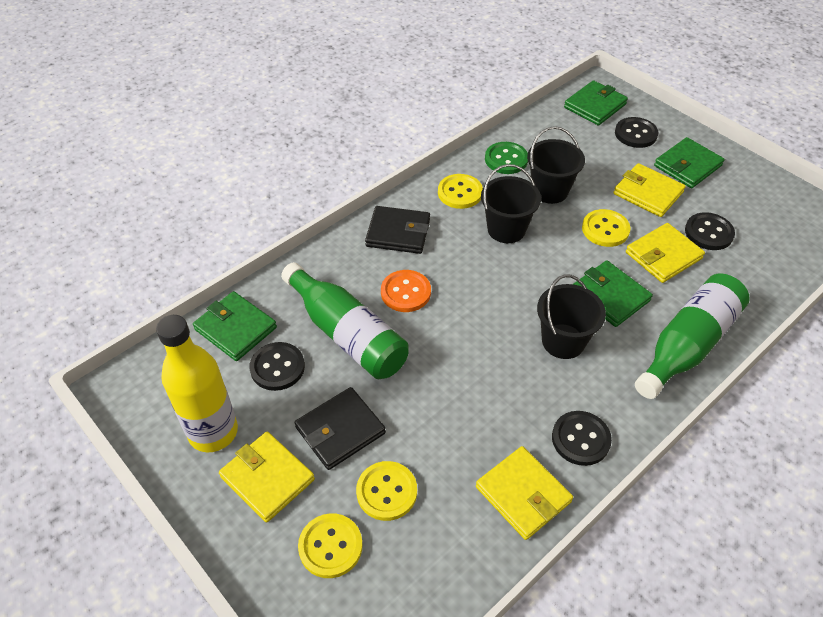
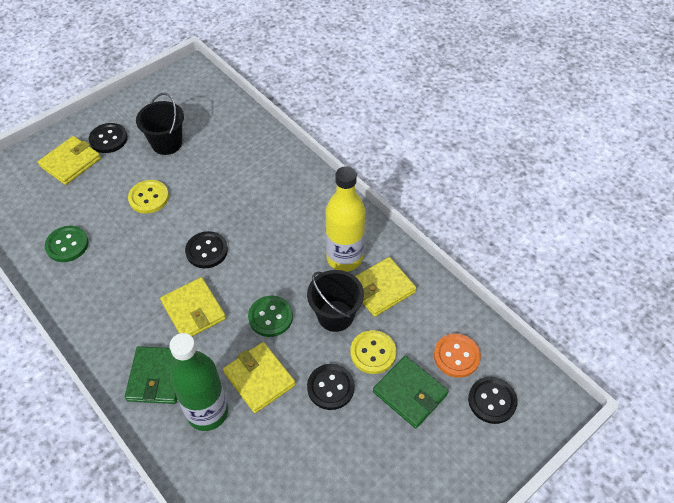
black bucket: [481,164,541,243] [527,126,585,204] [537,274,606,359] = 3 -> [136,93,184,155] [307,270,364,332] = 2
black wallet: [295,387,386,470] [365,206,430,254] = 2 -> none = 0
green bottle: [281,262,409,379] [635,274,750,399] = 2 -> [169,333,228,431] = 1
green button: [485,142,528,174] = 1 -> [45,226,89,262] [248,296,293,337] = 2
green wallet: [193,291,277,361] [564,80,628,126] [574,260,653,327] [654,137,725,188] = 4 -> [125,346,177,404] [373,356,449,428] = 2
yellow button: [298,513,363,578] [356,461,417,521] [438,174,483,209] [582,209,631,247] = 4 -> [128,180,169,214] [350,330,396,374] = 2

